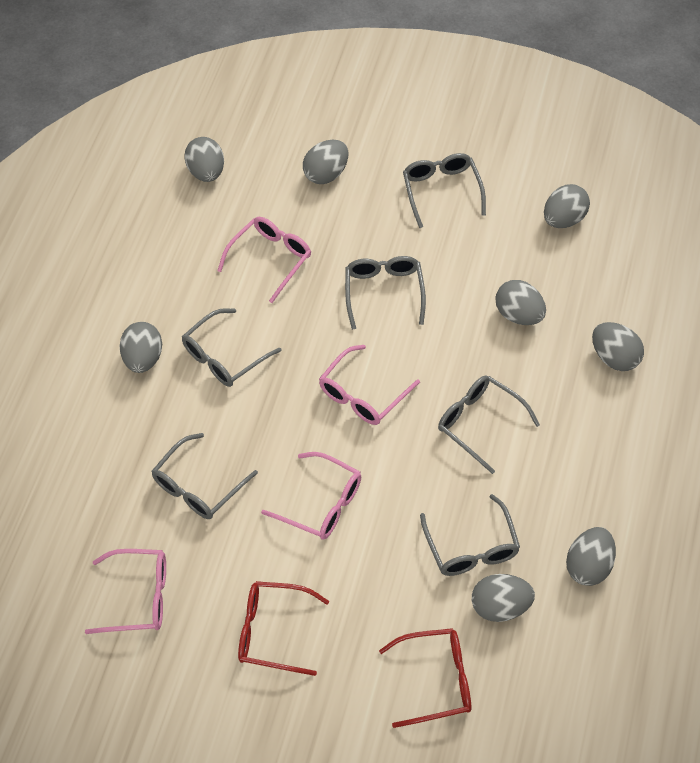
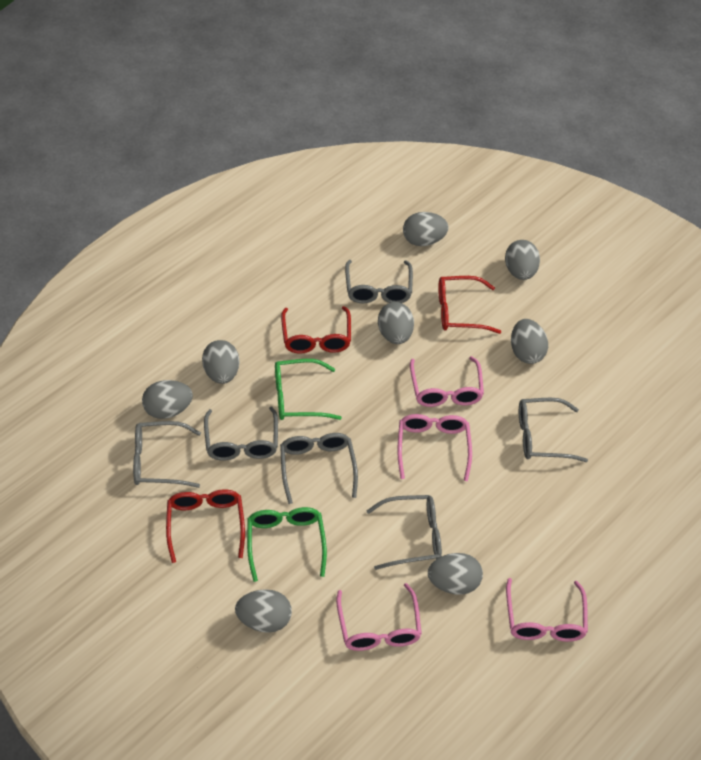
green glasses: none = 0 -> [247,507,327,582] [275,359,342,420] = 2
red glasses: [238,581,329,676] [379,628,471,728] = 2 -> [166,489,245,563] [281,306,351,354] [438,276,501,334] = 3

